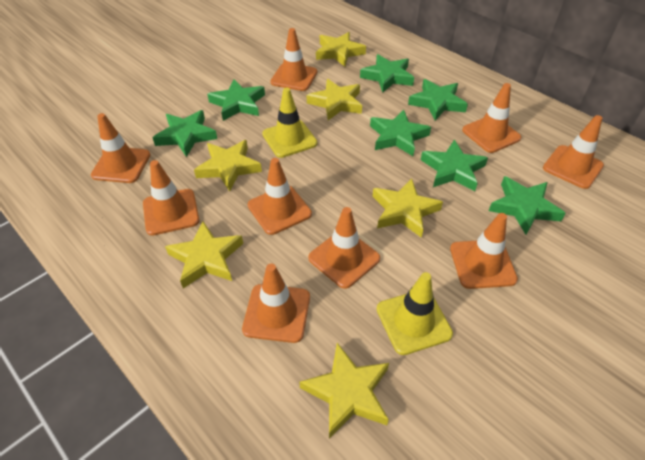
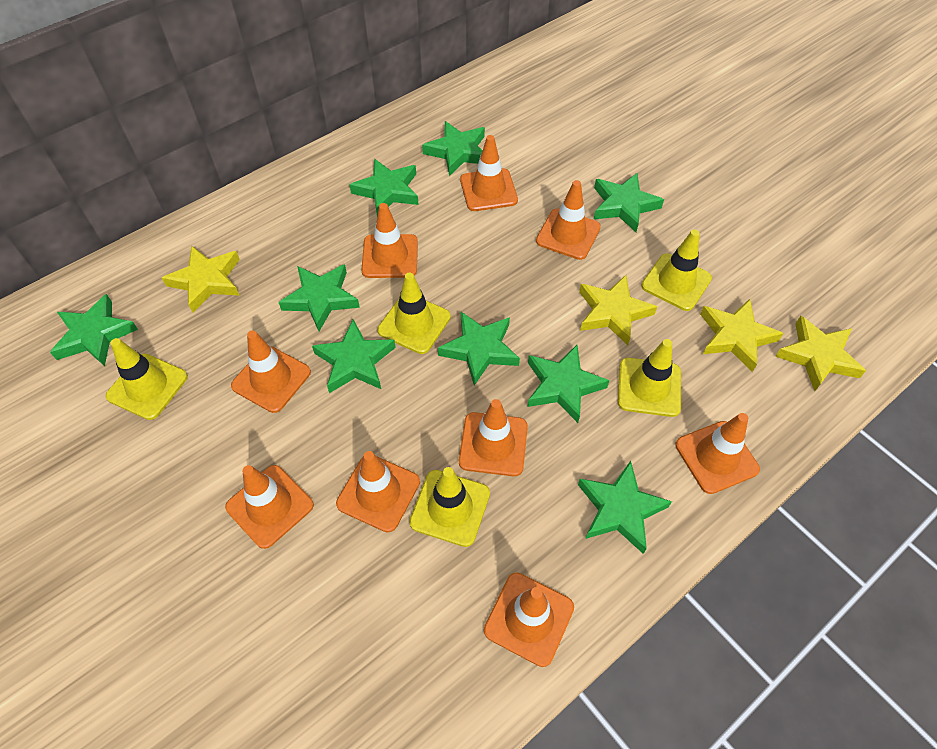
green star: [152,110,217,157] [207,79,265,121] [360,54,414,93] [370,110,431,156] [408,79,468,121] [421,140,488,191] [489,176,566,235] = 7 -> [50,294,138,366] [279,264,360,331] [312,319,396,393] [349,159,419,216] [422,121,485,176] [438,312,520,385] [528,345,610,423] [578,461,672,554] [594,173,664,232] = 9
yellow star: [165,221,243,288] [194,140,262,192] [299,343,389,438] [307,79,362,120] [316,32,366,67] [372,178,443,238] = 6 -> [162,246,240,312] [579,275,657,345] [700,299,784,372] [775,316,866,391] = 4
yellow traffic cone: [262,88,317,158] [377,272,453,355] = 2 -> [106,338,188,420] [377,272,451,354] [409,467,490,547] [618,339,681,417] [641,229,712,311] = 5

